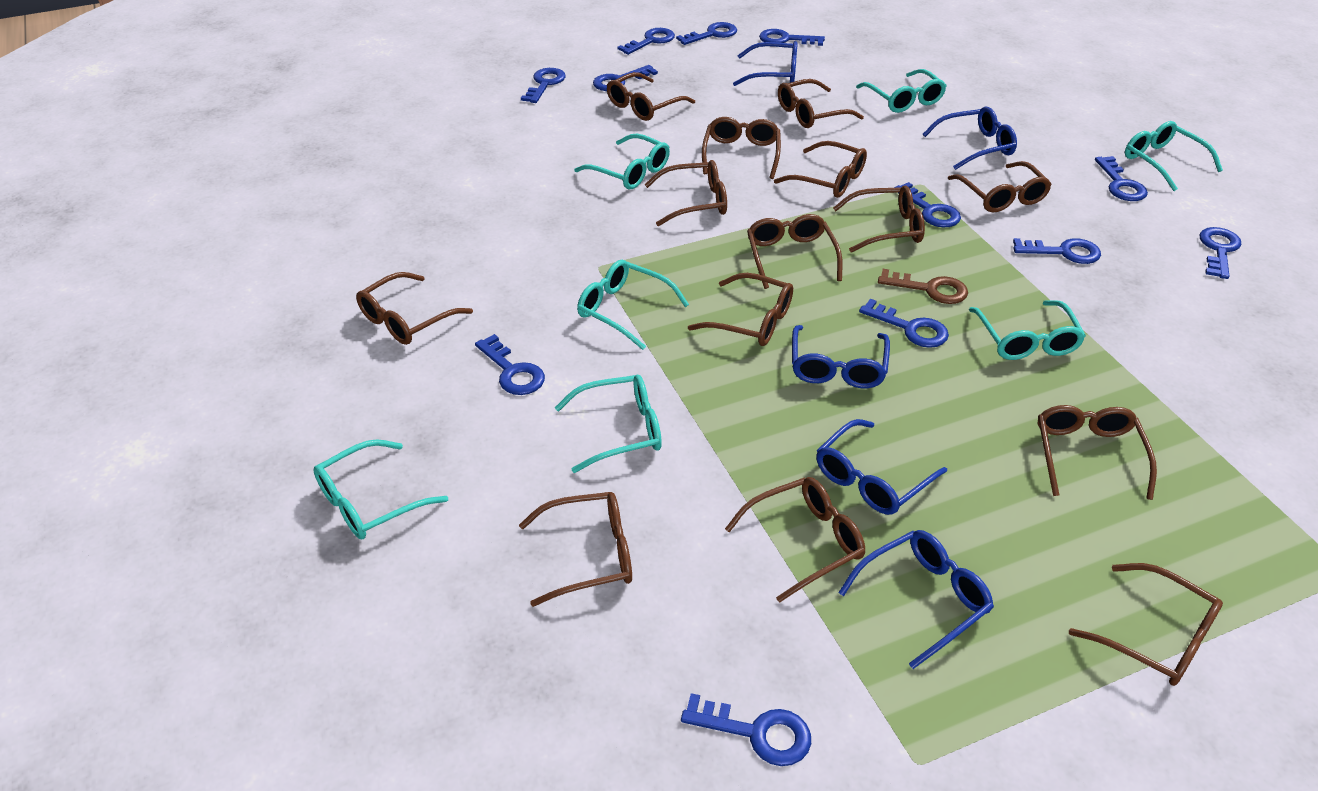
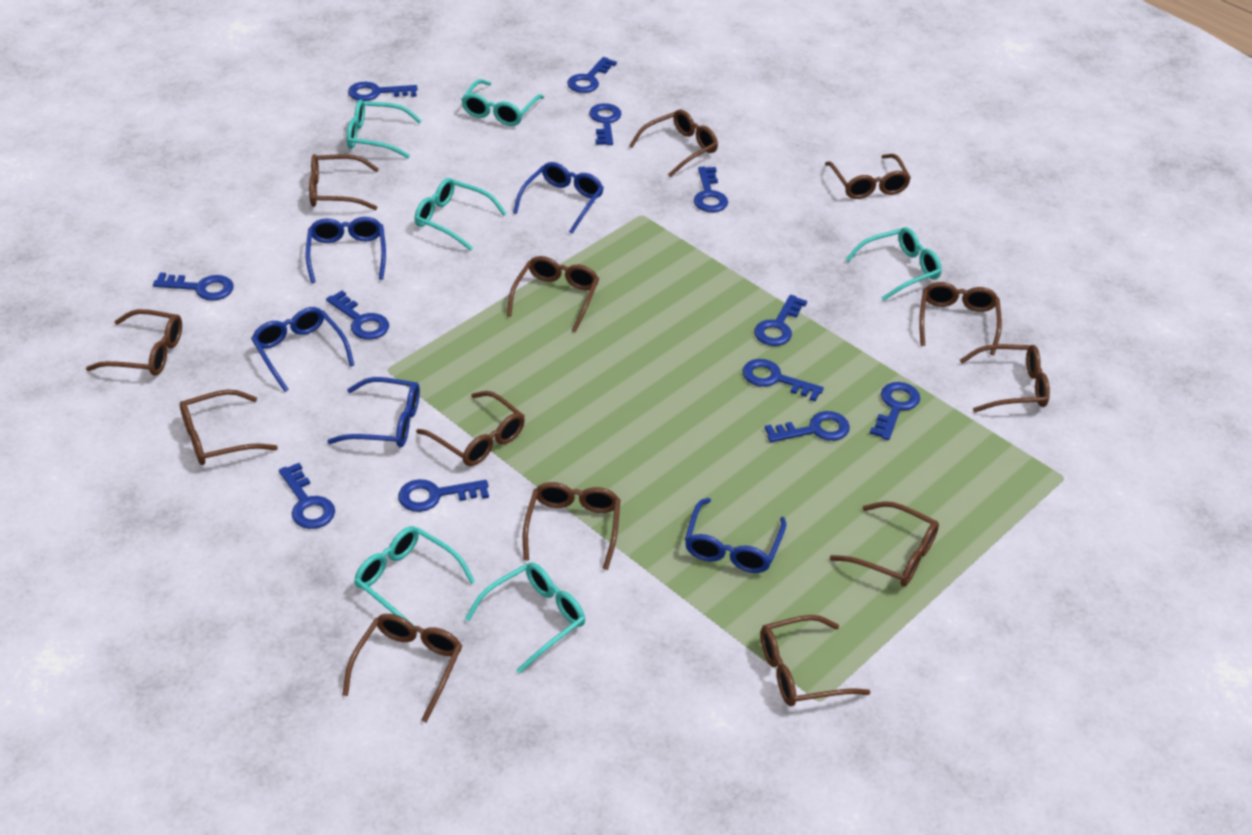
brown glasses: [356,272,473,345] [519,492,632,607] [607,72,695,121] [644,160,727,226] [688,273,793,346] [702,117,781,179] [725,477,865,603] [747,214,842,289] [774,141,867,198] [778,79,864,128] [833,185,925,253] [948,161,1052,212] [1038,405,1157,500] [1069,563,1223,686] = 14 -> [86,309,182,376] [180,389,278,465] [309,154,379,210] [342,614,462,722] [416,391,525,466] [507,256,599,332] [523,482,620,570] [629,109,718,177] [760,615,870,706] [825,154,911,199] [830,501,939,587] [919,282,1002,355] [960,344,1050,412] = 13
brown key: [878,269,968,304] = 1 -> none = 0
turquoise glasses: [313,439,448,539] [555,375,662,473] [574,134,670,189] [577,260,689,350] [856,69,946,113] [969,300,1086,360] [1125,121,1223,191] = 7 -> [347,100,422,158] [354,526,475,626] [414,178,507,251] [461,79,544,126] [465,563,585,673] [845,227,942,301] = 6

